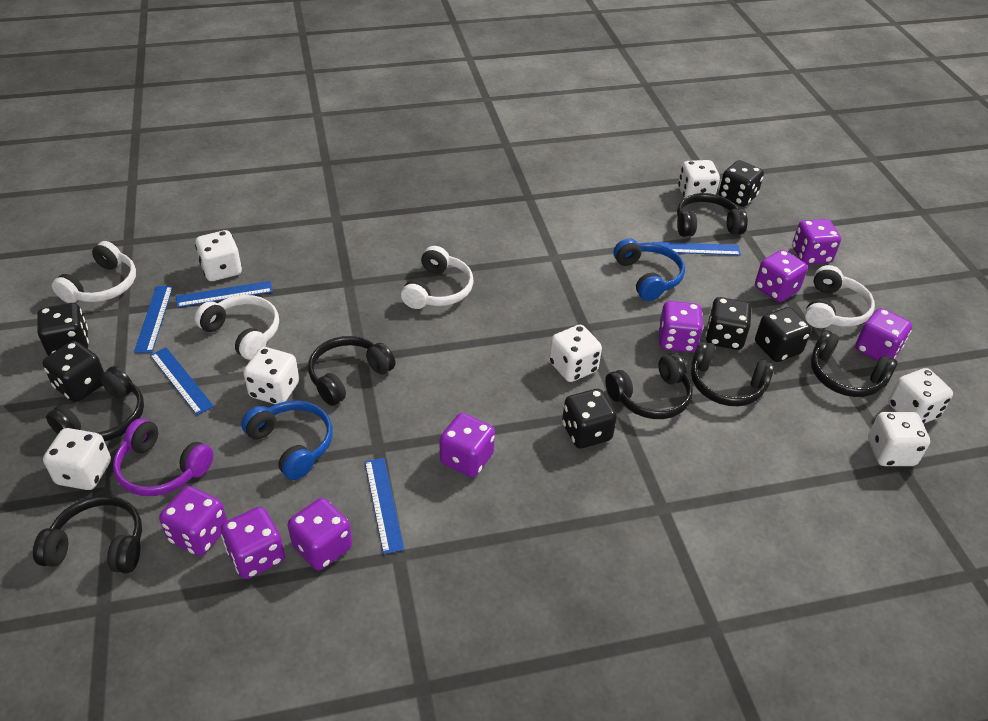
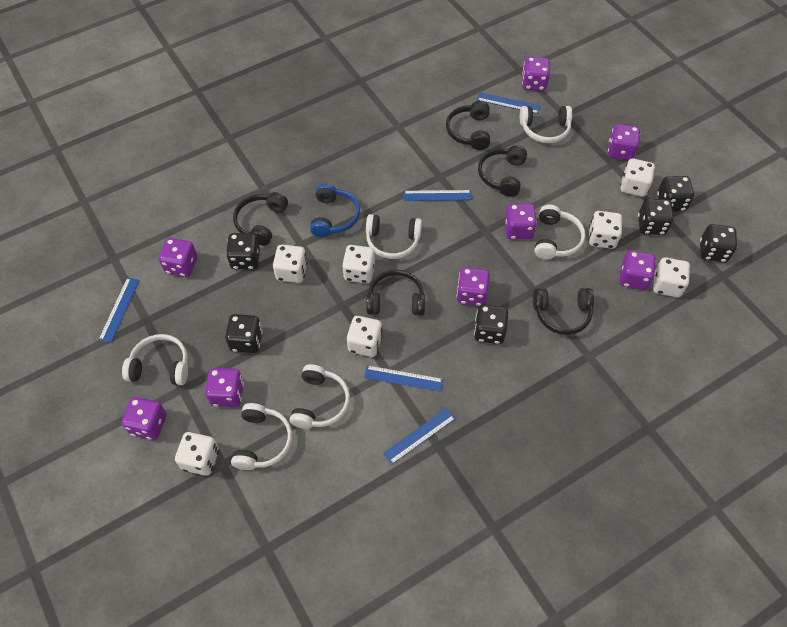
black headphones: [33,496,142,574] [46,366,144,441] [308,336,395,406] [605,353,693,419] [677,193,748,237] [691,340,775,406] [811,330,898,397] = 7 -> [233,192,288,246] [366,270,425,316] [446,101,490,150] [478,145,527,197] [533,288,594,335] = 5
blue headphones: [241,401,333,480] [613,238,685,301] = 2 -> [310,183,360,237] = 1
purple headphones: [113,418,213,496] = 1 -> none = 0
white headphones: [52,241,136,303] [195,295,279,360] [401,246,474,309] [805,265,875,328] = 4 -> [122,334,188,385] [231,403,292,470] [290,364,350,429] [366,214,422,259] [520,106,572,143] [535,205,585,259] = 6

